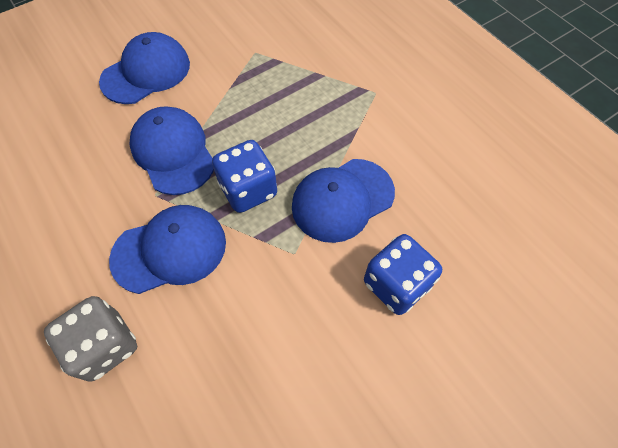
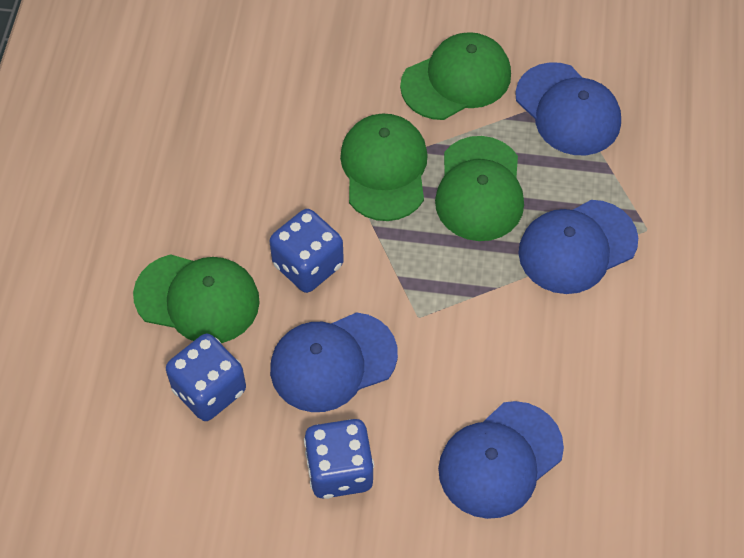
blue dice: [212,140,277,213] [364,234,442,315] = 2 -> [166,334,246,421] [270,209,344,293] [304,419,374,499] = 3
green cap: none = 0 -> [133,254,260,343] [340,113,428,221] [400,32,511,120] [435,136,524,241] = 4
grey dice: [44,296,137,382] = 1 -> none = 0

